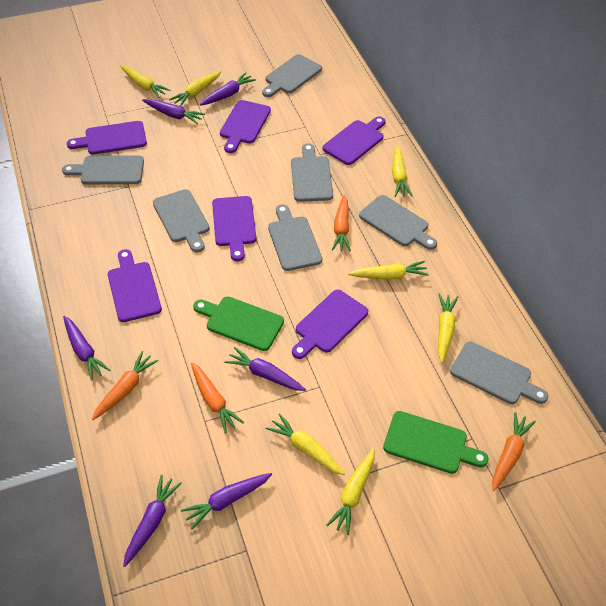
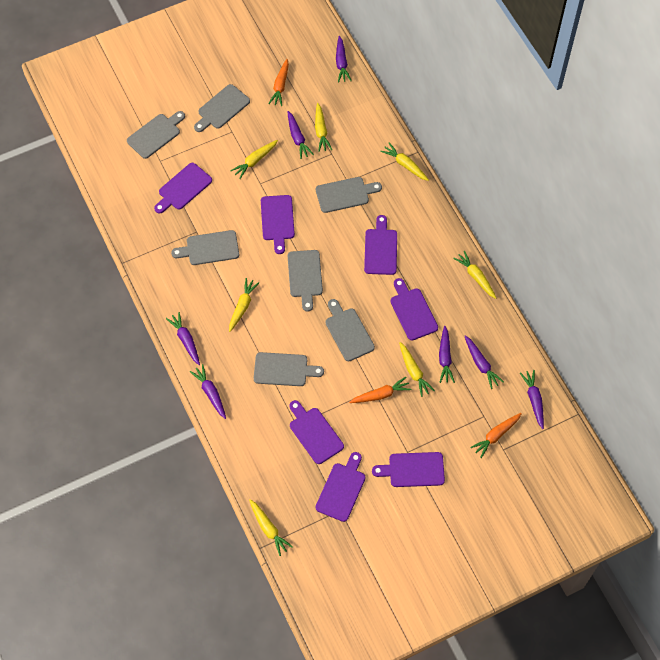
green cutting board: [193,297,284,351] [383,411,488,474] = 2 -> none = 0
orange carrot: [92,351,159,420] [191,362,244,433] [332,194,351,251] [492,412,536,491] = 4 -> [269,59,289,106] [349,377,411,403] [470,413,522,458] = 3
purple carrot: [63,316,110,381] [123,475,182,567] [142,99,205,124] [181,473,272,530] [200,72,256,106] [224,347,306,391] = 6 -> [166,312,200,365] [190,364,226,419] [287,111,314,159] [336,36,352,83] [439,326,455,383] [465,335,504,389] [520,370,544,429] = 7
purple cutting board: [67,121,147,155] [108,249,162,322] [212,196,256,261] [220,100,271,153] [292,290,368,359] [323,117,386,165] = 6 -> [154,163,212,214] [261,195,295,254] [289,400,344,464] [316,452,366,522] [364,215,397,275] [372,452,445,487] [390,278,438,340] = 7

